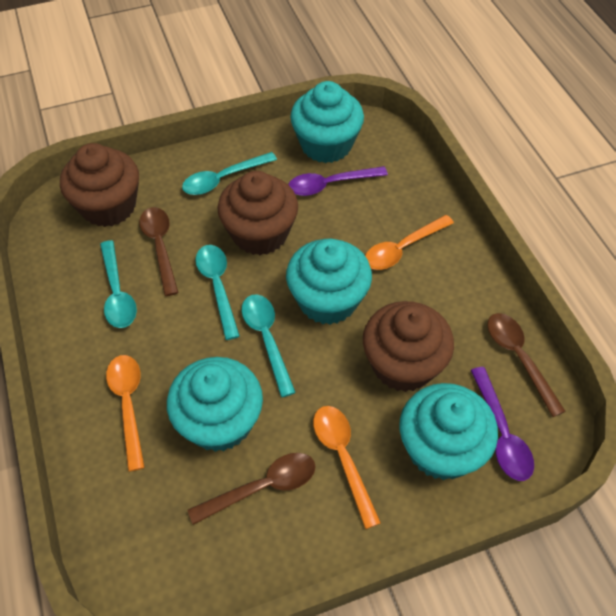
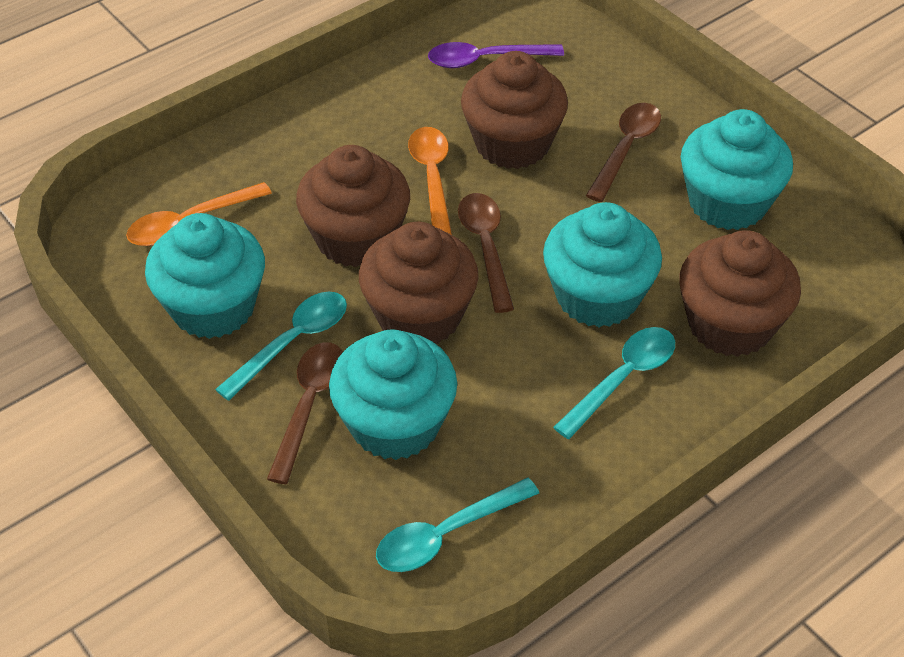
brown cupcake: [60,143,139,227] [217,171,298,255] [363,301,454,392] = 3 -> [296,145,410,267] [359,222,479,344] [461,51,568,169] [679,230,801,357] = 4
orange spoon: [106,355,145,472] [313,406,381,529] [365,215,454,270] = 3 -> [126,182,272,246] [408,127,452,235] = 2
purple spoon: [288,166,388,196] [471,367,534,481] = 2 -> [428,42,564,68] = 1
turquoise spoon: [100,240,137,328] [182,152,277,195] [195,245,240,340] [242,294,296,397] = 4 -> [215,292,347,401] [376,478,539,572] [553,327,675,439] = 3

